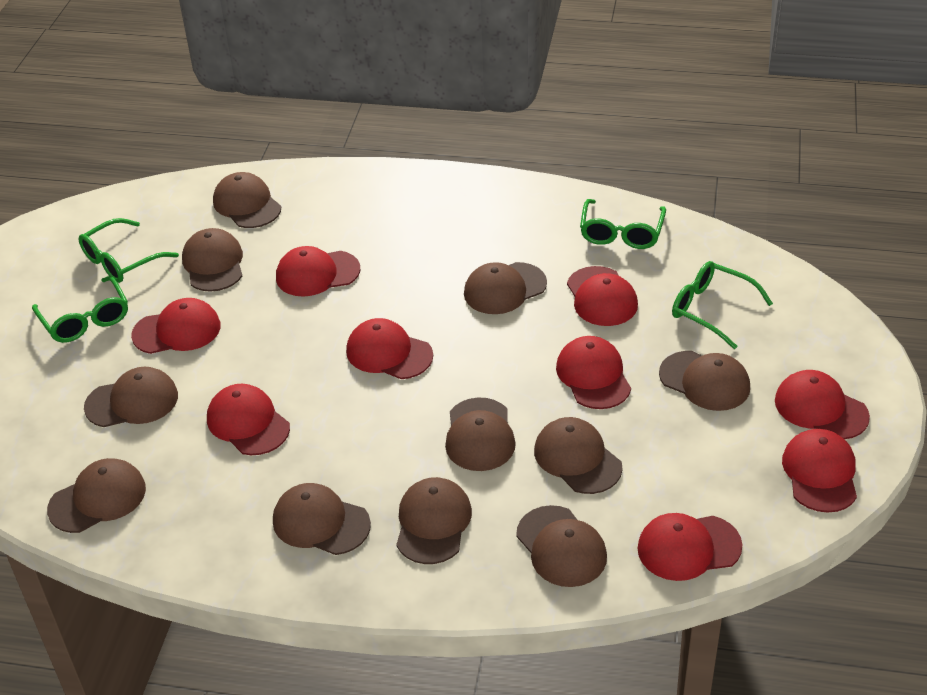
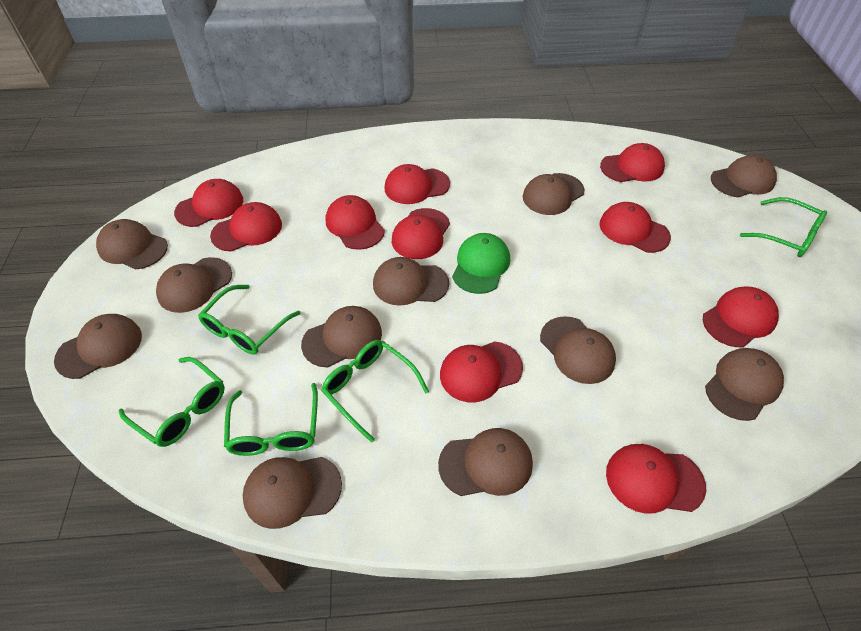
green cap: none = 0 -> [452,233,510,294] = 1
green glasses: [32,276,128,343] [78,218,179,283] [580,199,666,249] [672,261,773,349] = 4 -> [119,357,225,447] [198,285,300,355] [224,383,318,456] [321,340,429,443] [740,197,827,257] = 5
red cap: [131,298,221,354] [207,384,290,455] [276,246,360,297] [346,318,433,379] [556,336,631,409] [567,266,638,326] [637,513,743,581] [775,370,870,439] [782,429,857,513] = 9 -> [174,179,243,227] [210,202,282,251] [326,195,385,250] [384,164,450,204] [392,208,450,259] [440,341,523,402] [600,143,665,182] [600,202,671,253] [606,444,706,514] [703,287,779,347] = 10

